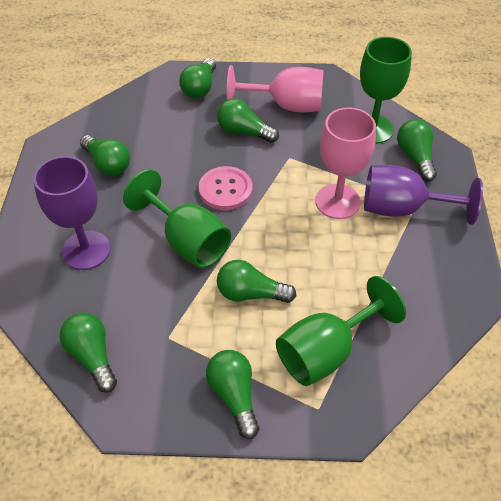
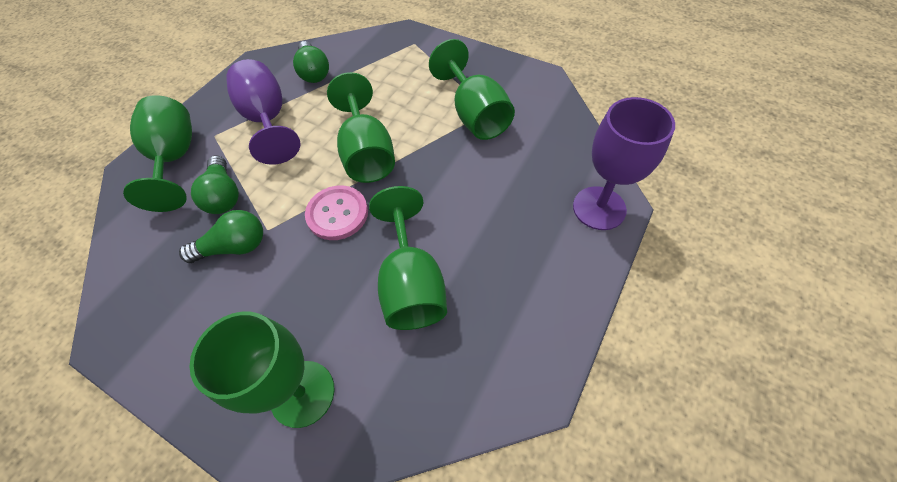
green goblet: [123,169,231,268] [276,276,406,386] [360,37,412,144] = 3 -> [123,95,192,212] [189,311,335,428] [327,72,395,183] [369,186,447,330] [429,39,515,140] = 5
green light bulb: [60,313,117,392] [80,135,130,176] [179,58,216,98] [206,350,259,439] [217,99,279,143] [217,260,296,303] [397,119,437,182] = 7 -> [179,210,263,263] [191,155,239,214] [293,41,329,83] = 3
pink goblet: [227,65,324,113] [315,107,376,219] = 2 -> none = 0

